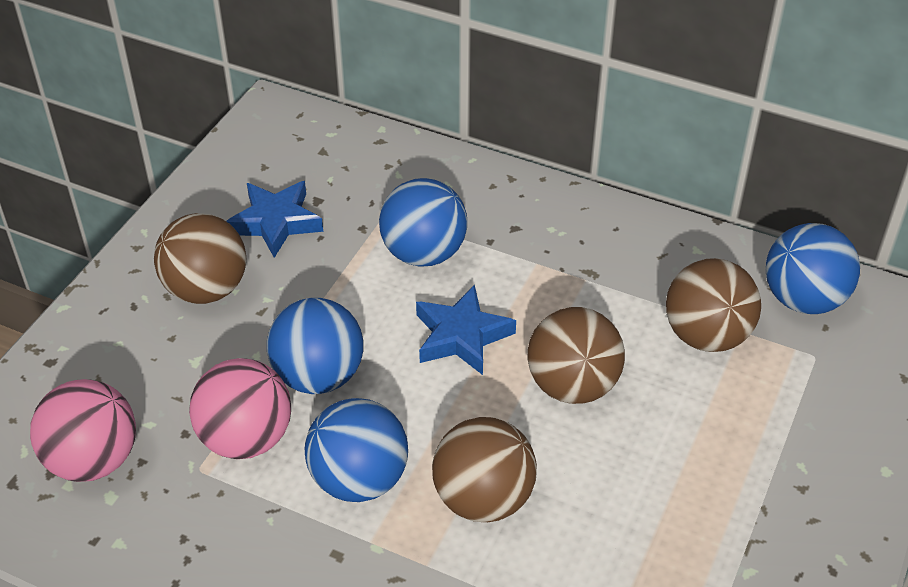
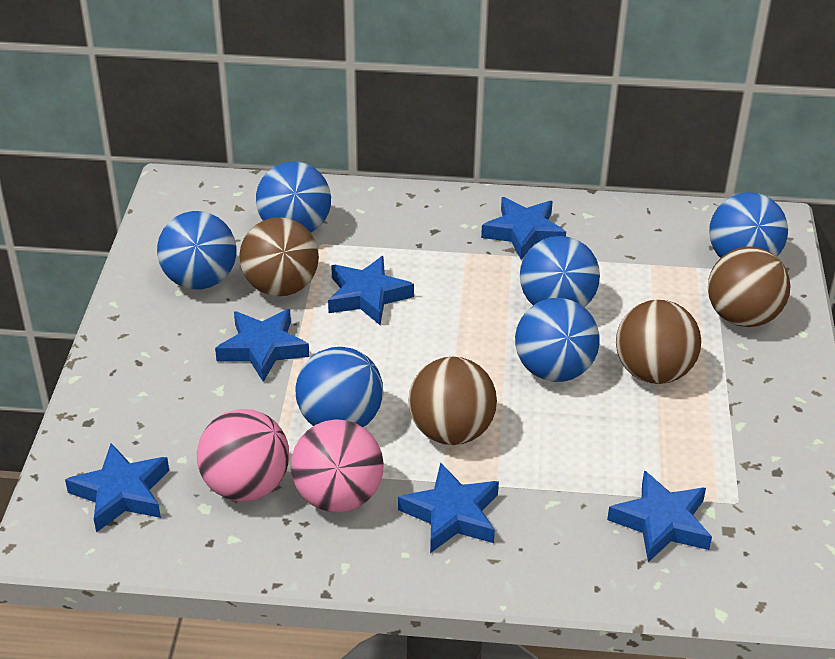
blue ball: [267,298,363,394] [305,398,408,502] [379,178,467,267] [766,223,860,314] = 4 -> [157,211,236,289] [256,161,331,233] [295,347,383,427] [515,298,600,382] [520,236,600,308] [709,192,788,258] = 6
blue star: [226,181,323,258] [416,285,516,375] = 2 -> [65,443,169,533] [215,309,309,382] [328,256,414,325] [398,462,499,553] [481,197,566,260] [607,470,712,562] = 6

